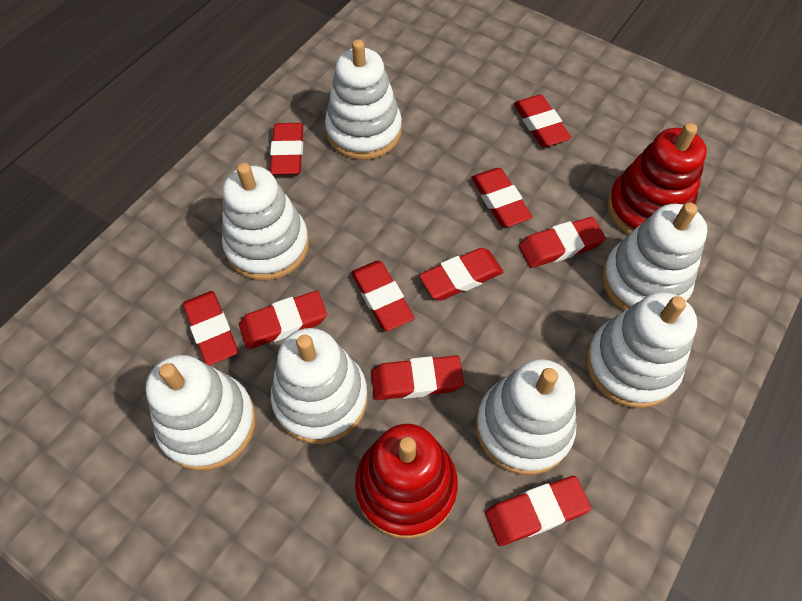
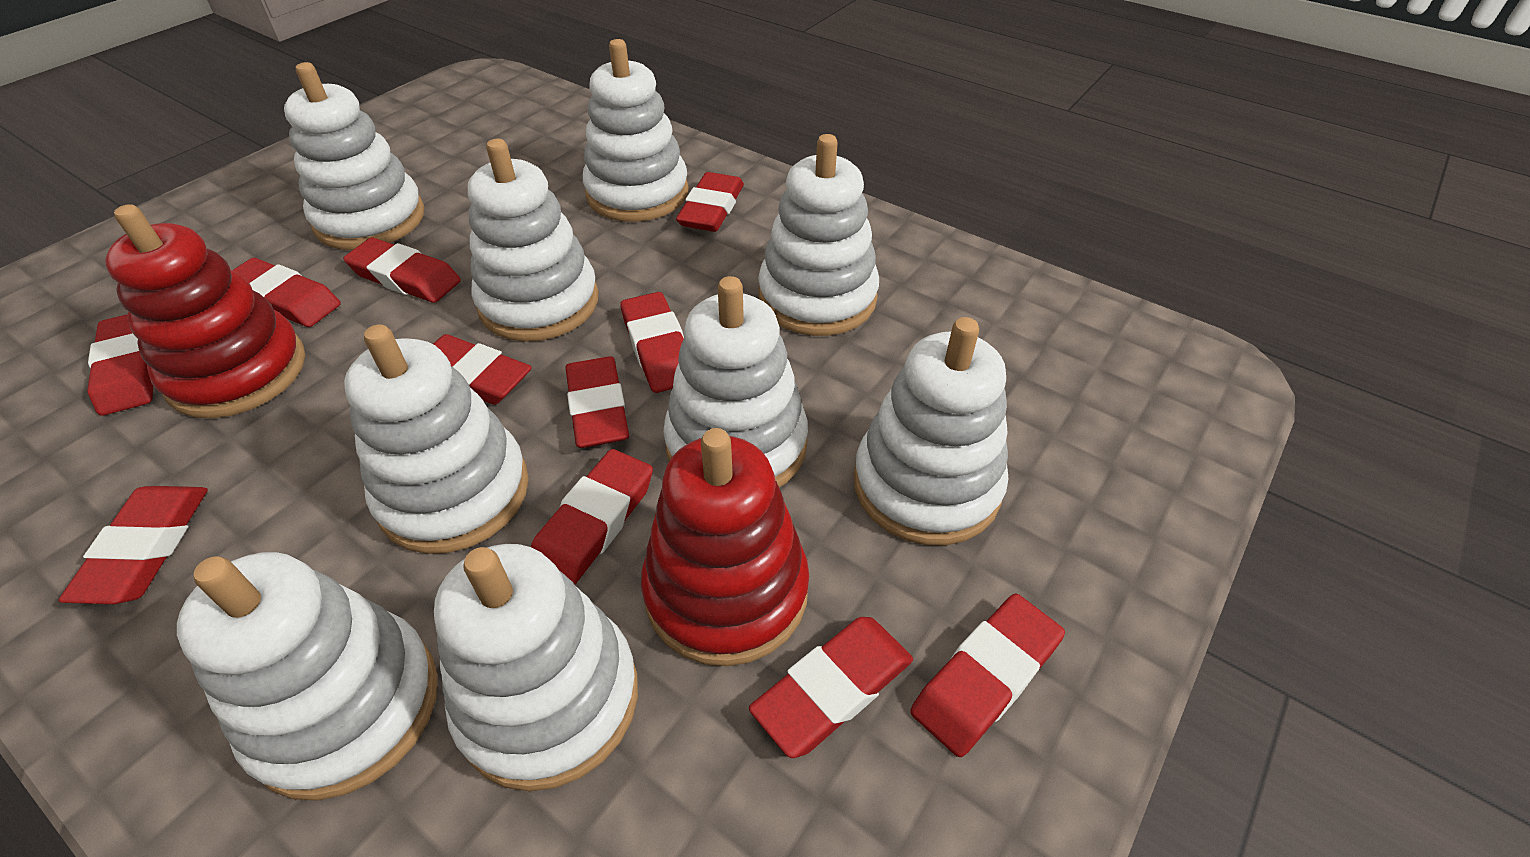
red eraser: [183,291,238,366] [239,291,327,349] [270,123,303,175] [351,261,414,331] [371,355,464,400] [419,248,503,300] [471,168,532,227] [485,476,591,546] [514,94,571,147] [519,217,606,268] = 10 -> [58,486,208,604] [87,314,153,416] [232,258,341,327] [343,237,461,303] [433,334,532,405] [531,449,653,585] [565,356,629,448] [621,292,684,393] [676,172,744,232] [749,617,913,758] [910,594,1065,757] = 11
white stacking toy: [146,355,256,471] [222,163,309,281] [271,328,368,444] [325,40,402,160] [476,359,576,475] [586,292,697,408] [602,203,707,311] = 7 -> [177,552,438,801] [284,62,424,250] [344,324,529,554] [434,544,638,791] [468,138,599,342] [583,39,689,222] [663,276,808,488] [758,134,879,336] [854,317,1008,545] = 9

